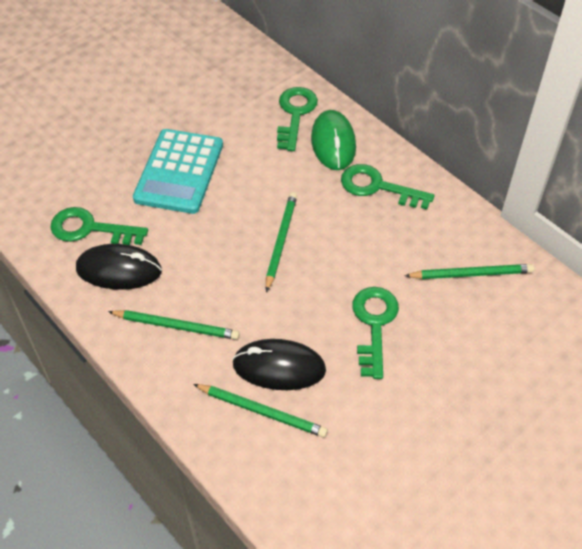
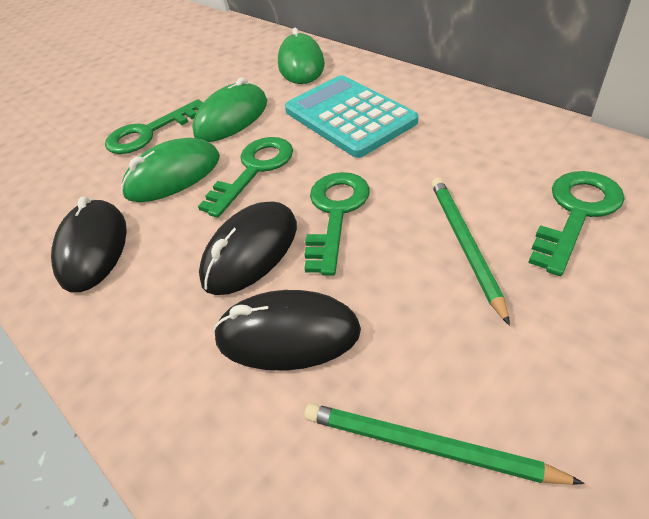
black mouse: [76,244,162,290] [232,339,326,390] = 2 -> [51,197,127,292] [199,201,297,295] [213,290,361,371] = 3
green mouse: [311,110,356,170] = 1 -> [121,138,220,202] [192,77,267,142] [278,28,325,84] = 3
green pencil: [108,310,240,340] [193,384,328,437] [266,192,297,292] [405,264,534,279] = 4 -> [304,403,585,485] [431,178,510,326] = 2

